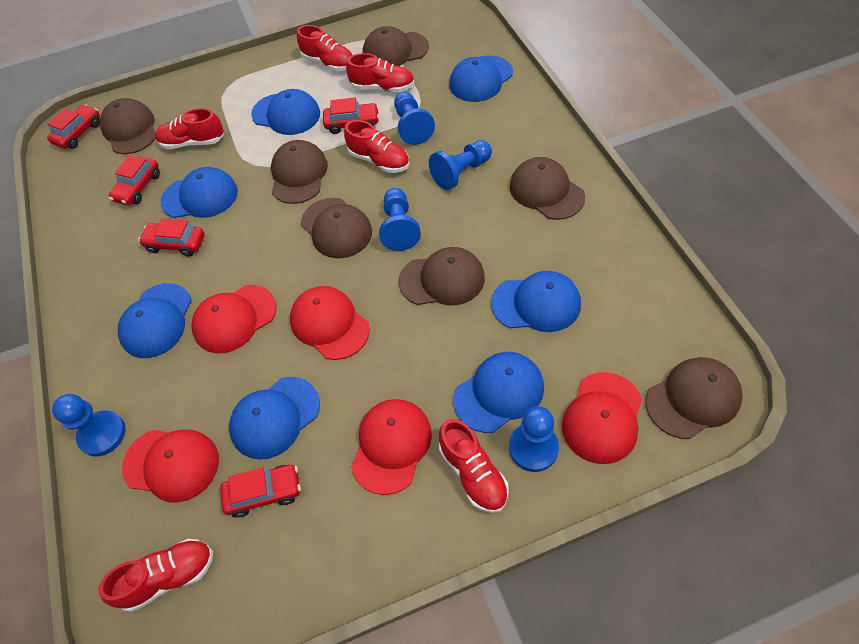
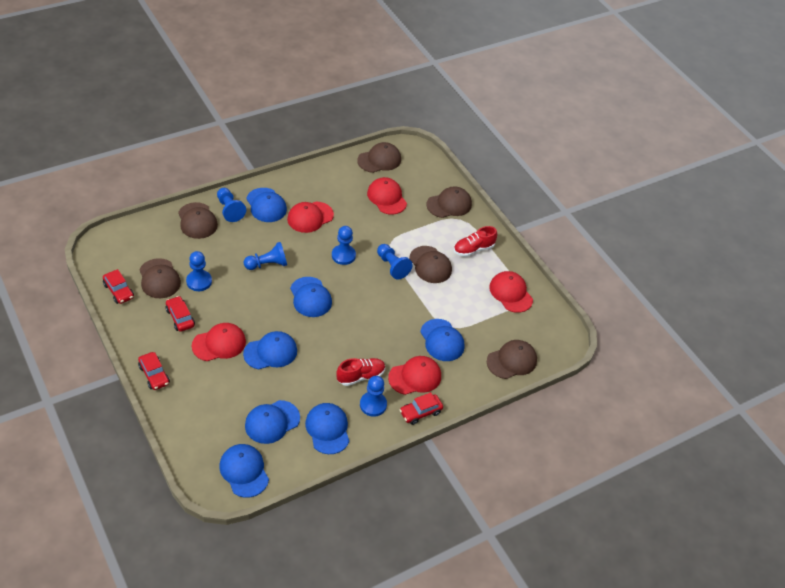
blue pawn: [52,394,126,457] [379,188,421,251] [394,92,435,145] [429,140,492,190] [509,406,559,472] = 5 -> [186,251,212,291] [217,188,246,222] [244,242,287,270] [332,226,356,265] [360,376,387,417] [377,244,413,280] = 6
brown cap: [100,98,156,154] [271,140,328,204] [301,198,372,258] [363,26,429,66] [399,247,485,305] [510,157,585,220] [646,357,743,439] = 7 -> [139,258,181,298] [178,202,218,239] [357,142,401,173] [409,246,452,283] [427,186,472,218] [487,340,537,379] = 6
red car: [47,104,100,149] [109,155,160,205] [138,218,205,257] [220,465,301,518] [323,98,379,134] = 5 -> [103,269,134,304] [138,352,170,390] [165,296,195,332] [400,392,443,425] = 4
red shoe: [99,539,213,612] [155,108,224,149] [297,25,353,71] [344,120,409,173] [346,53,414,92] [439,419,509,513] = 6 -> [336,358,385,386] [454,226,497,257] = 2

